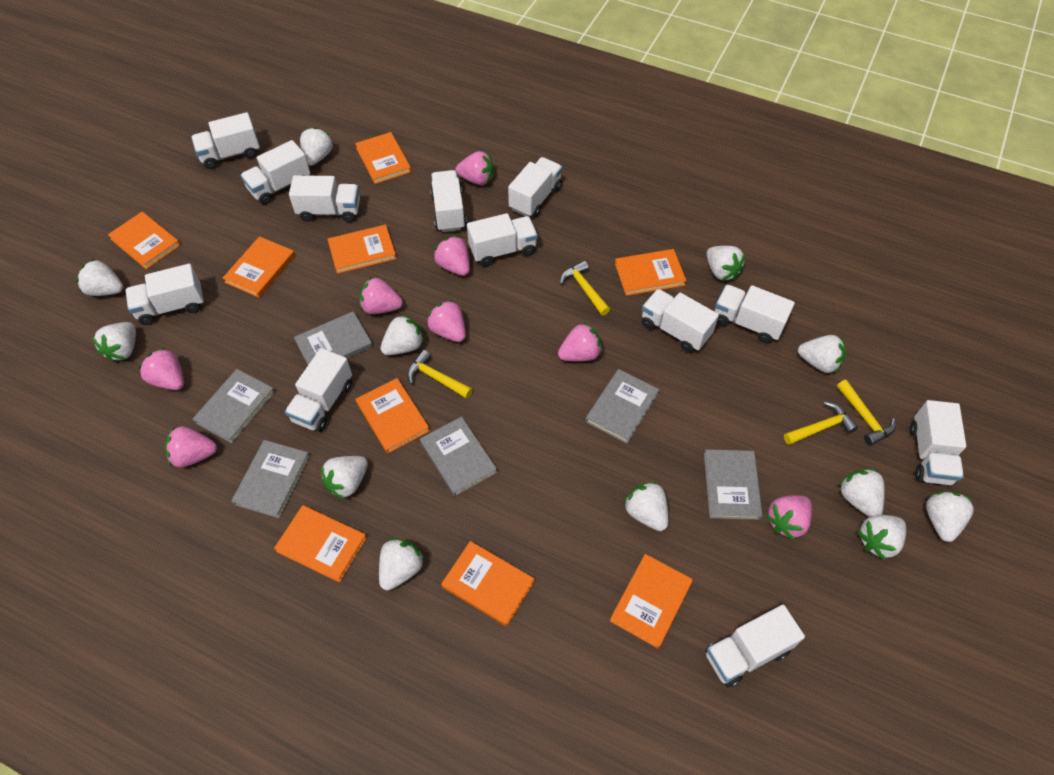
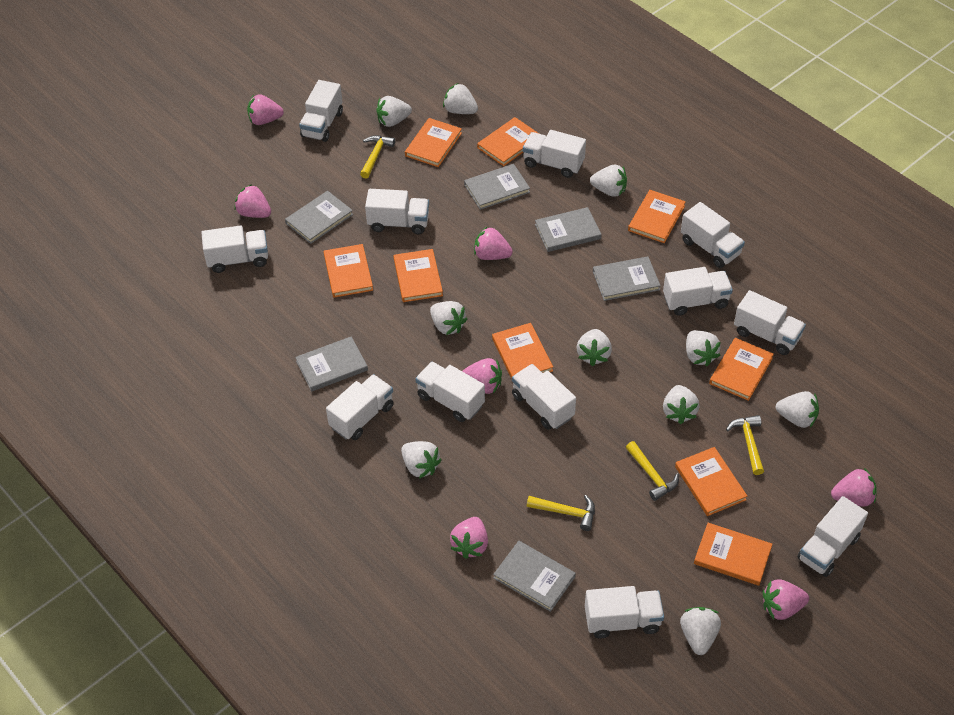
pink strawberry: [138,348,184,390] [165,426,217,467] [359,277,403,314] [427,300,466,342] [433,236,470,276] [456,151,493,185] [558,322,602,361] [766,495,812,540] = 8 -> [234,184,271,218] [247,94,284,125] [450,517,488,559] [462,358,502,394] [474,227,513,260] [763,579,809,620] [831,468,877,506] = 7
white strawberry: [76,259,123,296] [92,322,136,362] [300,127,333,166] [321,456,368,499] [379,538,425,590] [380,314,424,355] [623,481,668,531] [706,246,745,280] [798,335,845,374] [838,469,885,517] [857,515,906,560] [926,491,974,542] = 12 -> [376,96,412,127] [401,441,442,479] [430,301,467,335] [443,83,478,114] [577,329,612,366] [590,165,627,197] [663,385,699,424] [680,607,721,655] [686,330,721,366] [776,391,819,428] = 10

